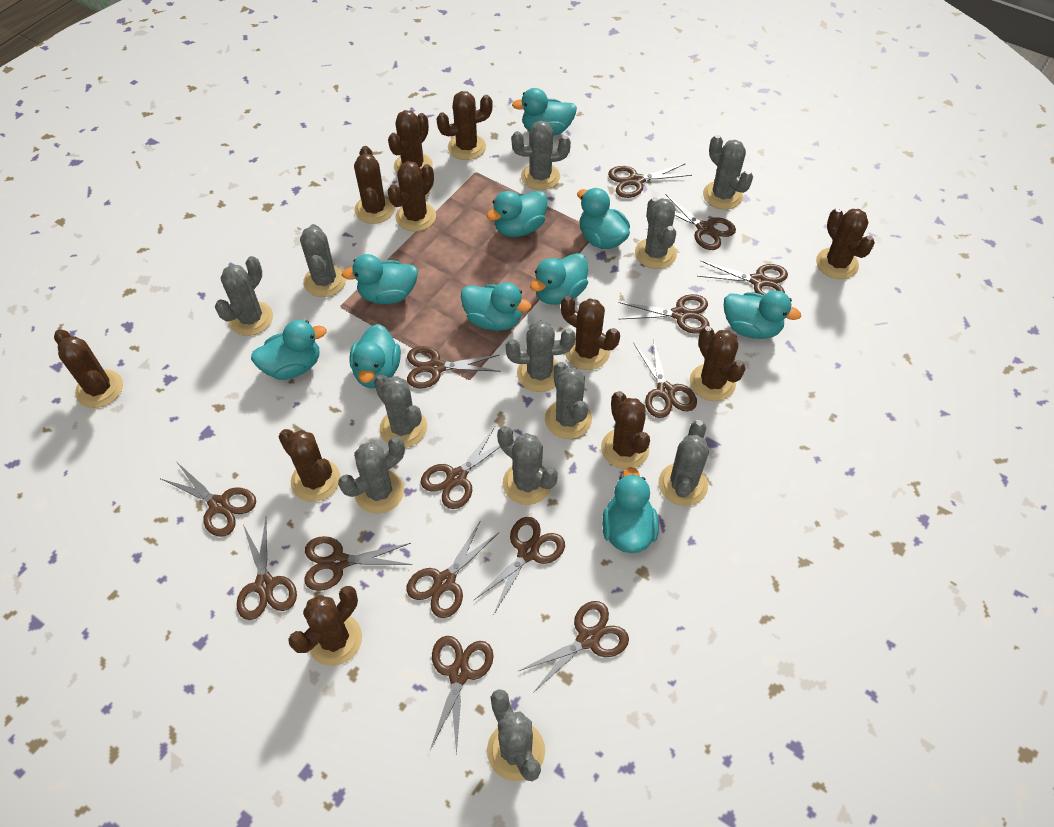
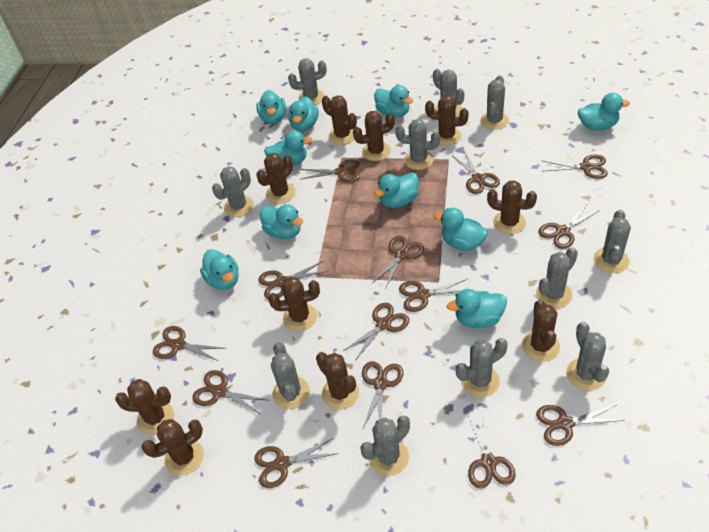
brown cactus: [54,329,123,408] [279,429,340,502] [288,586,362,666] [354,146,395,224] [388,110,433,173] [388,161,436,231] [437,91,493,160] [561,296,620,370] [601,391,650,469] [690,326,746,401] [816,208,875,279] = 11 -> [115,379,174,435] [141,419,204,476] [256,153,295,204] [268,277,320,331] [316,352,359,410] [322,95,357,145] [353,111,395,161] [425,95,469,146] [487,180,537,234] [522,300,560,362] = 10
grey cactus: [215,256,273,336] [300,224,346,297] [338,436,405,513] [374,375,427,448] [487,689,545,781] [497,426,558,505] [506,320,576,392] [511,121,571,190] [545,362,592,439] [635,197,677,269] [658,420,709,506] [703,135,753,210] = 12 -> [212,166,254,217] [271,342,310,409] [288,59,327,105] [360,416,410,476] [395,119,440,170] [433,69,465,117] [456,338,507,397] [480,75,509,130] [536,247,578,309] [567,322,609,391] [593,210,631,273] = 11

